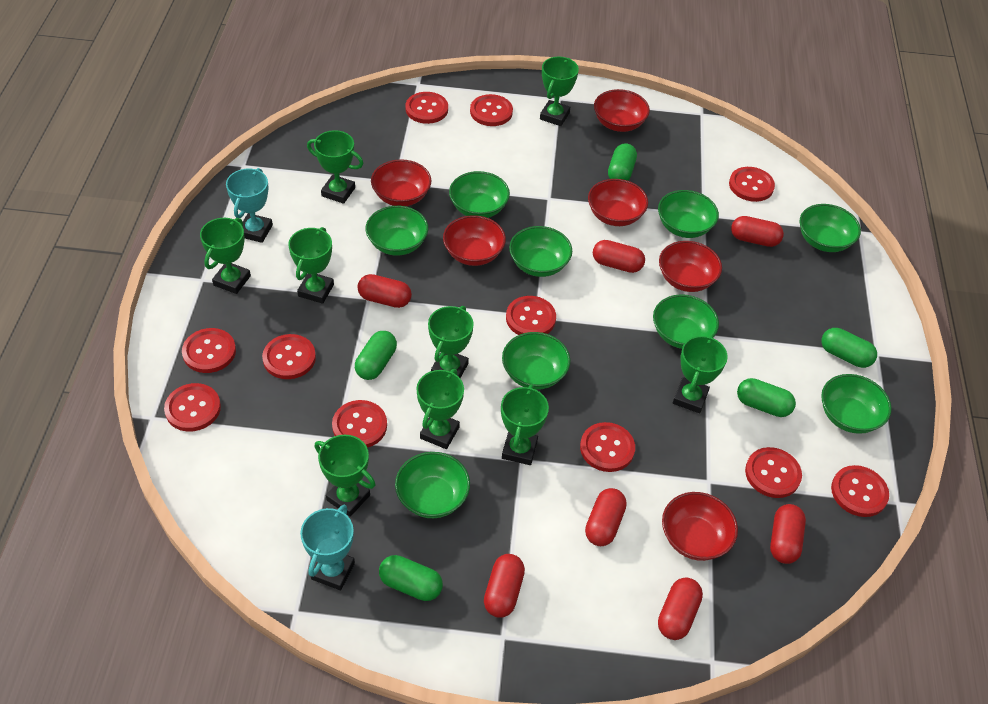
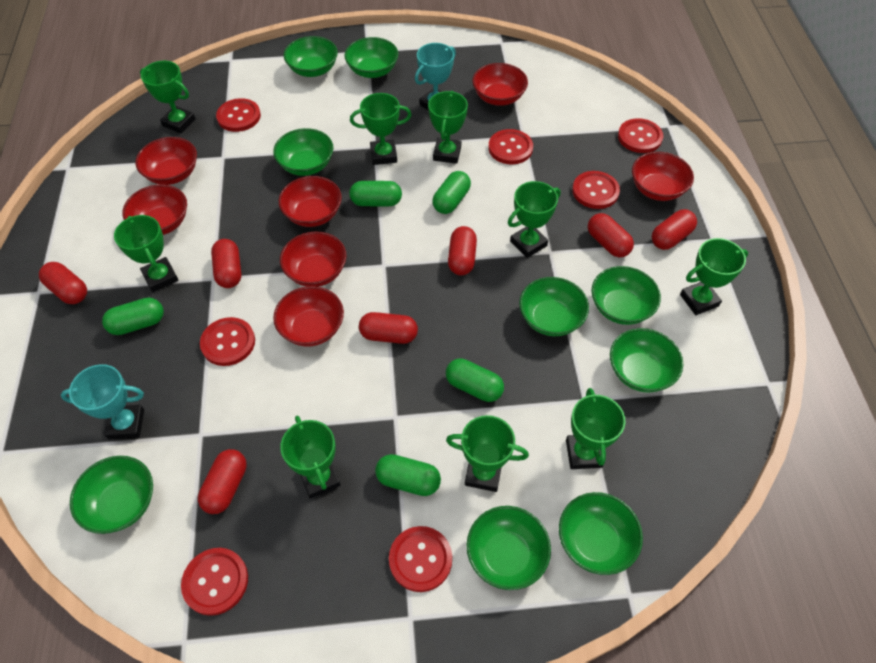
red bowl: [371,159,431,206] [443,215,506,266] [588,179,648,226] [594,89,650,132] [659,241,722,292] [662,492,738,561] = 6 -> [122,184,187,235] [135,137,197,185] [273,286,344,347] [279,176,342,227] [280,232,347,287] [472,63,528,106] [632,152,694,201] = 7
red button: [164,383,221,432] [182,328,236,373] [262,334,316,379] [332,400,387,448] [405,92,448,124] [470,94,513,126] [506,296,556,335] [580,422,635,472] [729,167,775,202] [745,447,802,498] [831,465,889,517] = 11 -> [181,548,248,616] [200,317,255,366] [216,98,261,132] [389,526,452,592] [488,129,533,165] [572,171,620,209] [618,118,663,153] = 7

